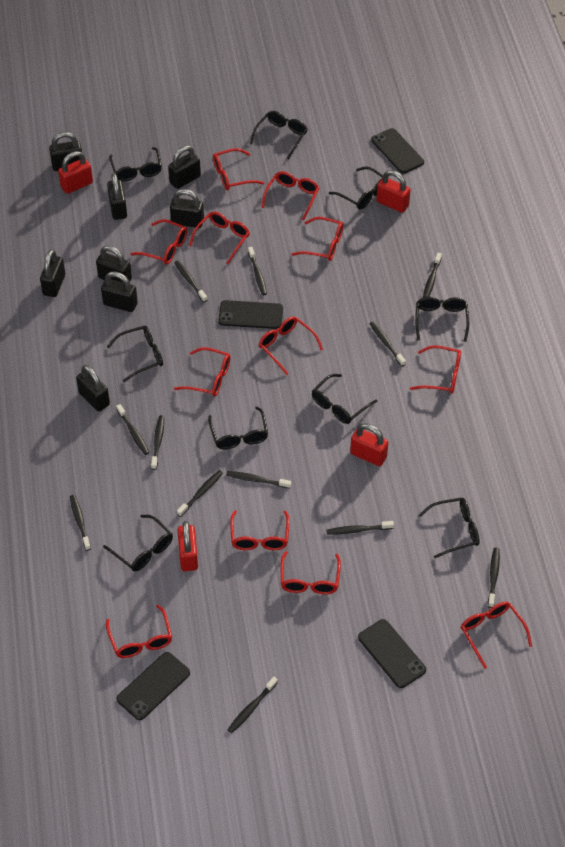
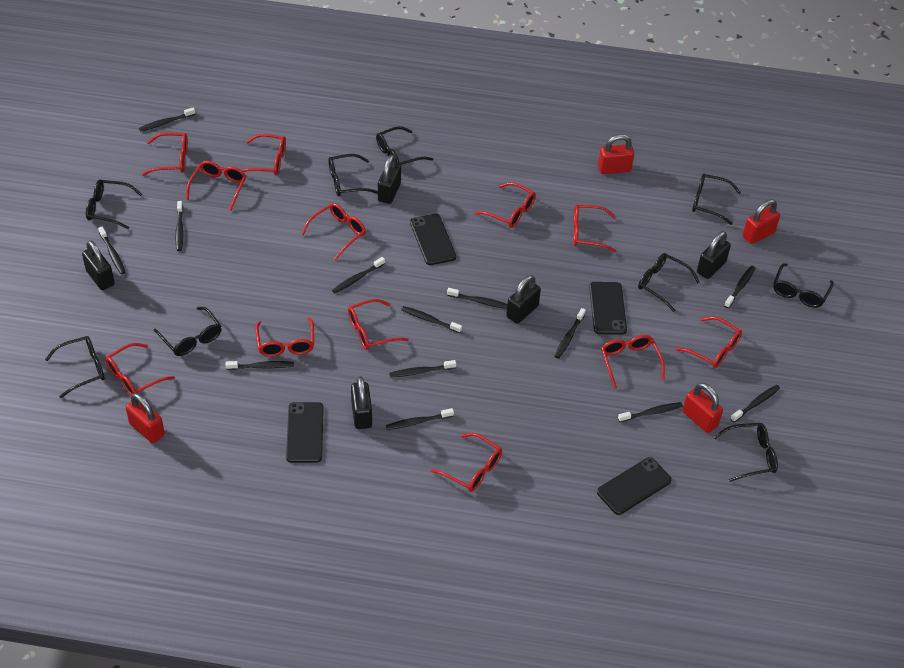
black padlock: [40,249,65,297] [49,132,82,171] [76,365,110,412] [96,245,132,283] [101,271,138,312] [107,173,127,220] [168,145,201,189] [170,189,204,228] = 8 -> [82,240,115,290] [351,376,372,429] [378,155,401,204] [506,275,541,324] [697,231,731,279] = 5
black toothbrush: [70,495,91,551] [116,404,149,455] [151,415,164,470] [174,260,207,302] [177,470,223,517] [226,471,291,489] [227,677,278,733] [248,247,267,295] [326,521,394,535] [370,321,406,366] [423,253,442,298] [488,548,500,608] = 12 -> [98,227,125,274] [139,107,195,132] [175,201,184,251] [226,361,294,370] [332,257,385,293] [386,408,454,430] [389,360,456,378] [401,306,462,333] [447,288,507,309] [555,308,586,359] [618,402,683,422] [724,266,755,308] [730,385,780,422] = 13

